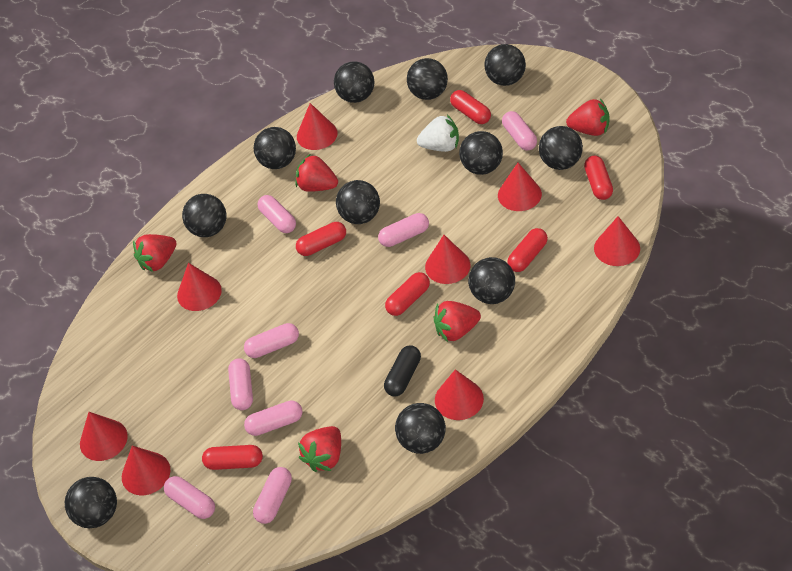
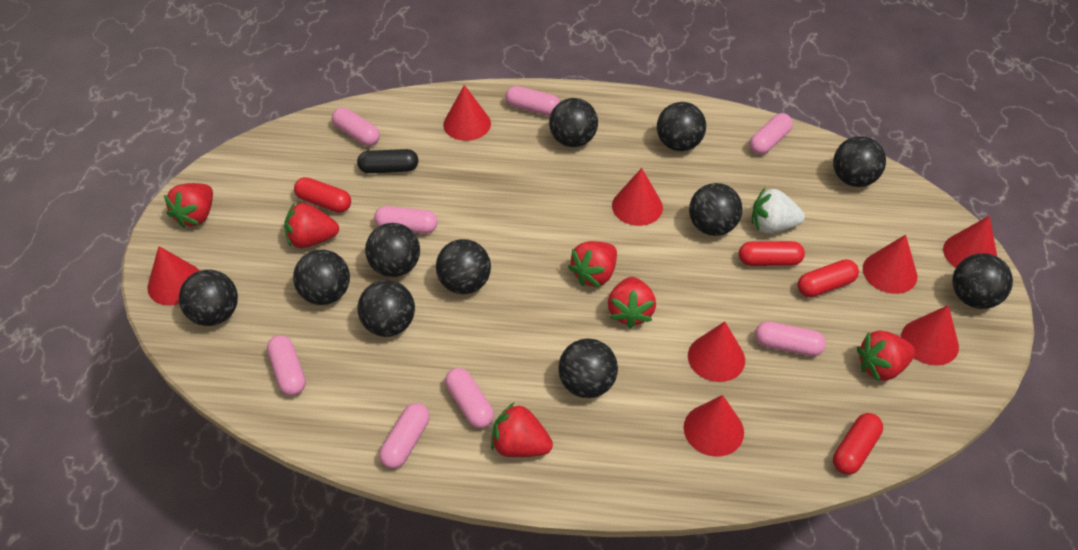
red capsule: [202,445,263,470] [296,222,346,256] [385,272,430,316] [450,90,491,124] [507,228,548,272] [584,156,613,200] = 6 -> [294,177,351,213] [739,241,805,266] [797,259,859,297] [833,413,883,475] = 4
red strawberry: [133,234,177,272] [296,154,338,192] [298,426,341,472] [434,301,481,342] [566,98,609,136] = 5 -> [164,183,213,229] [284,202,339,248] [491,403,553,457] [568,241,617,287] [608,277,656,329] [857,331,916,382] = 6

